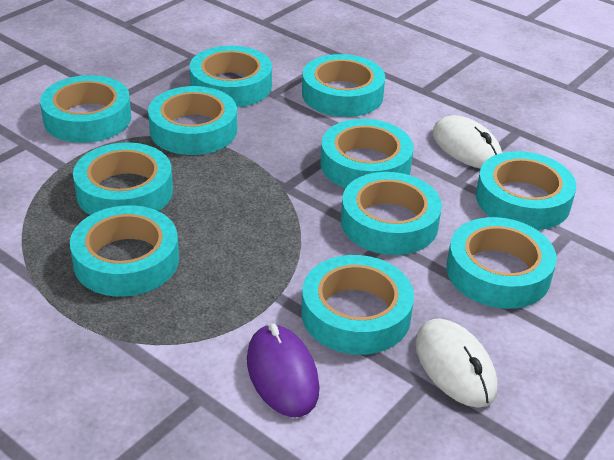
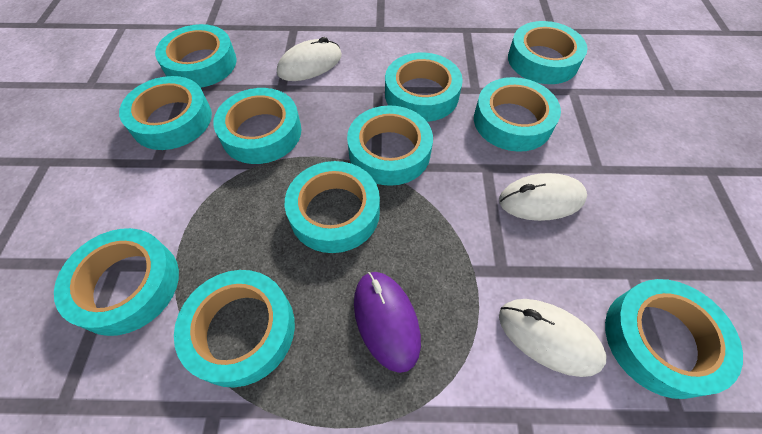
white mouse: [415,318,498,407] [432,115,502,169] = 2 -> [277,37,342,81] [499,173,587,221] [499,299,606,377] = 3

